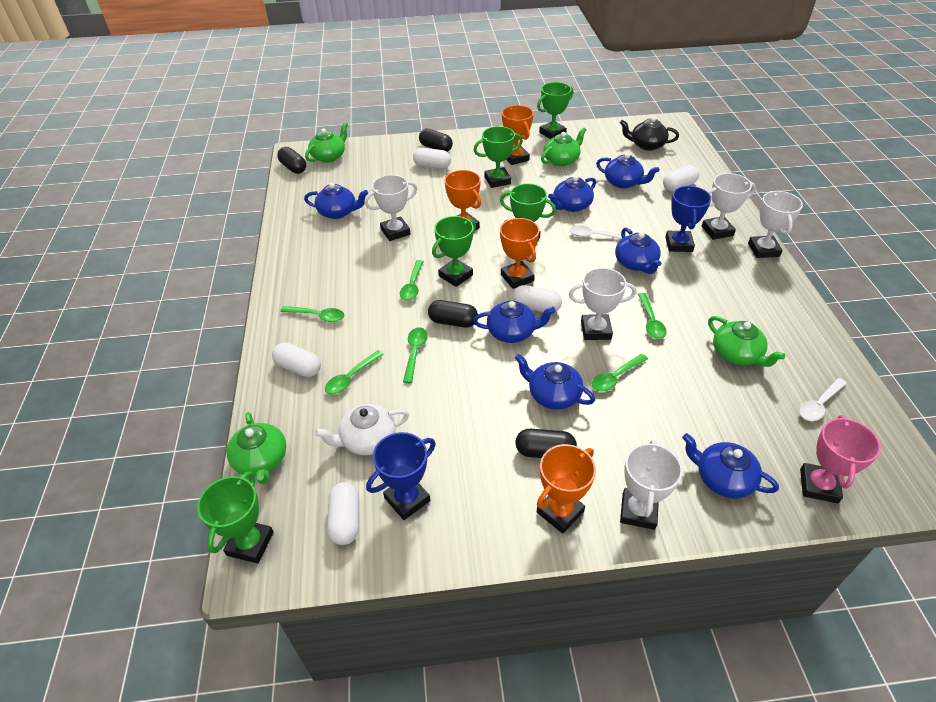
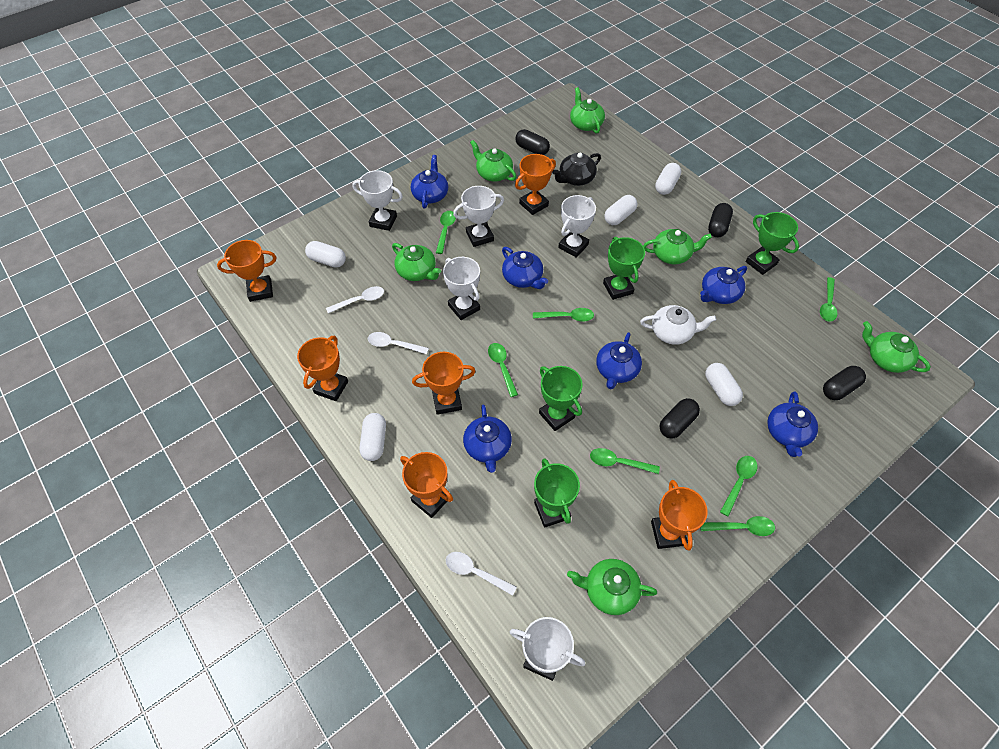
blue teapot: [304,183,368,219] [473,300,556,343] [515,354,595,410] [548,175,596,212] [596,153,660,189] [615,227,661,274] [682,433,779,498] = 7 -> [411,155,448,208] [463,405,512,473] [502,247,548,289] [596,332,642,389] [700,266,747,304] [767,391,818,457] = 6
blue trophy: [366,432,436,520] [666,186,711,252] = 2 -> none = 0
green spoon: [281,306,344,322] [325,350,384,395] [400,260,424,301] [403,327,428,383] [592,354,648,392] [638,293,667,339] = 6 -> [436,211,456,254] [488,343,518,397] [533,308,594,322] [590,448,660,474] [700,516,775,536] [720,456,757,517] [820,277,837,322] = 7
green teapot: [227,412,286,484] [305,122,348,163] [541,127,586,166] [708,316,785,367] = 4 -> [392,243,441,281] [470,140,517,182] [567,559,657,615] [570,87,605,134] [643,229,712,265] [862,321,931,373] = 6
green trophy: [197,471,274,563] [432,216,476,287] [474,126,523,188] [500,183,556,243] [537,82,573,139] = 5 -> [534,458,580,528] [539,366,583,431] [603,237,645,300] [746,212,799,275] = 4
orange trophy: [445,170,481,230] [500,218,539,289] [502,105,533,165] [537,444,596,534] = 4 -> [217,240,277,302] [297,336,348,401] [400,452,453,518] [412,352,476,415] [515,154,556,215] [651,480,708,551] = 6
pink trophy: [800,415,881,503] = 1 -> none = 0
white spoon: [569,225,627,239] [799,378,847,421] = 2 -> [326,286,384,313] [368,332,429,354] [446,552,517,596] = 3

